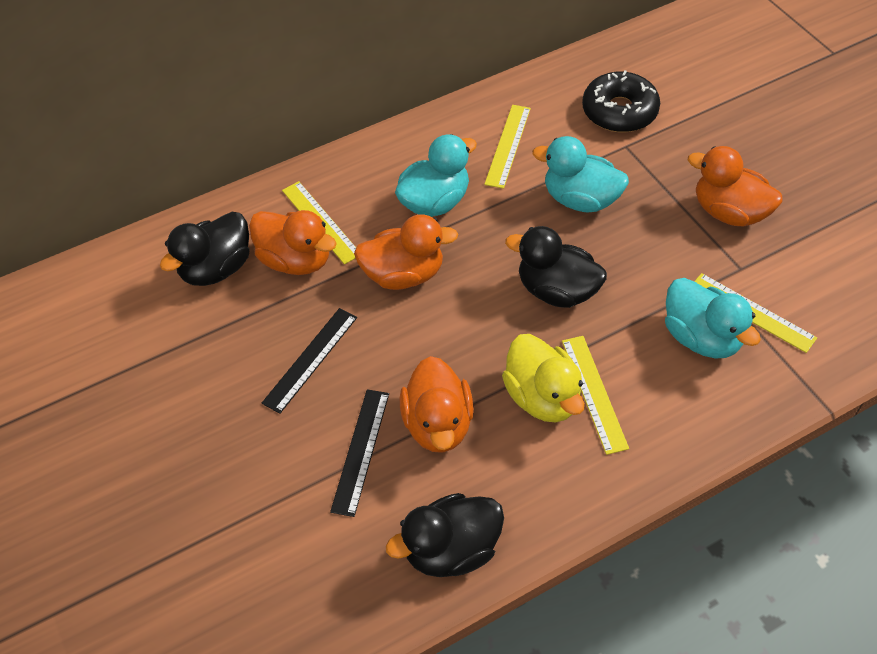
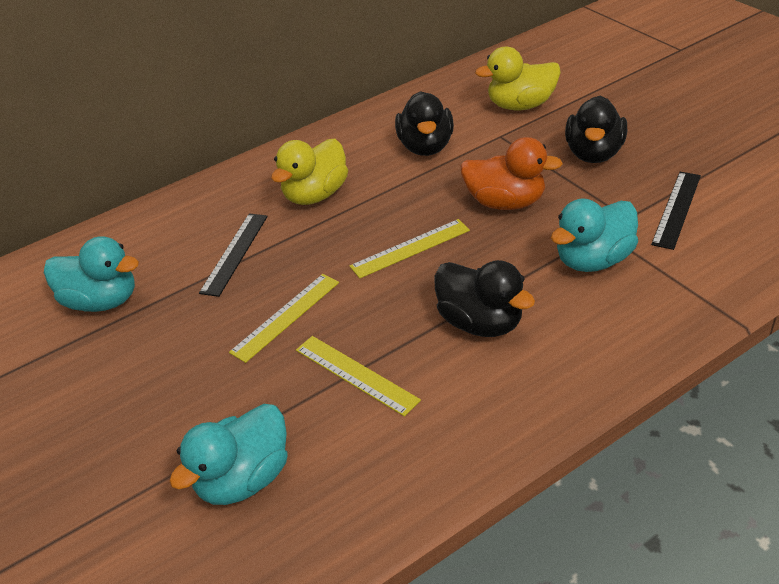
black donut: [582,70,660,132] = 1 -> none = 0
orange duck: [249,210,337,275] [354,215,458,290] [399,356,474,453] [688,146,783,227] = 4 -> [460,137,563,210] = 1
yellow duck: [502,334,585,422] = 1 -> [271,138,348,205] [475,47,561,110] = 2
yellow ruler: [282,181,356,265] [484,105,531,189] [562,336,629,455] [694,273,817,353] = 4 -> [229,274,339,363] [296,336,421,417] [350,219,470,278] = 3

